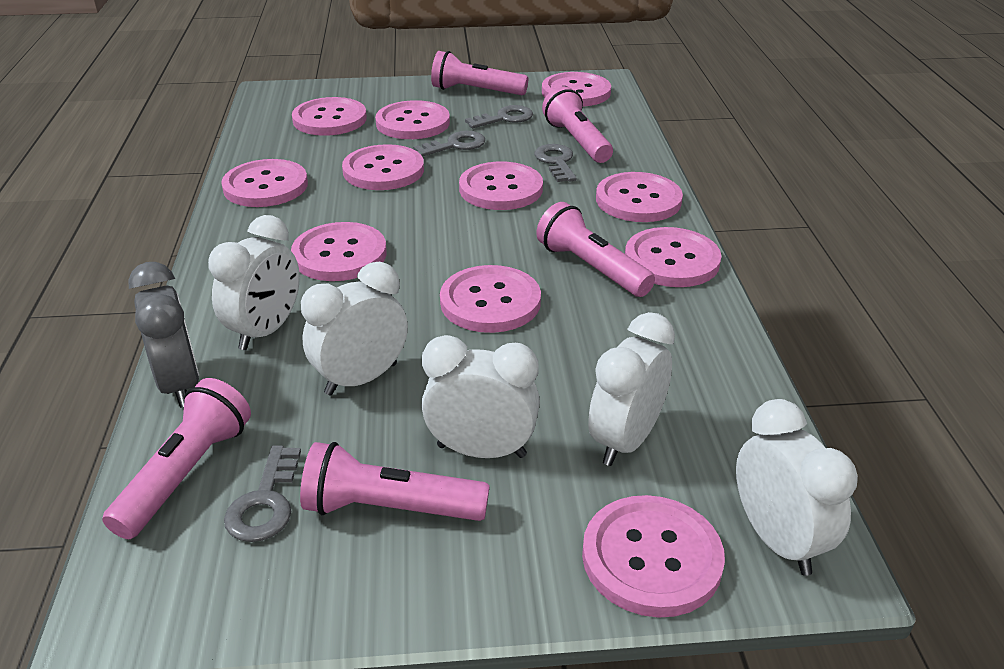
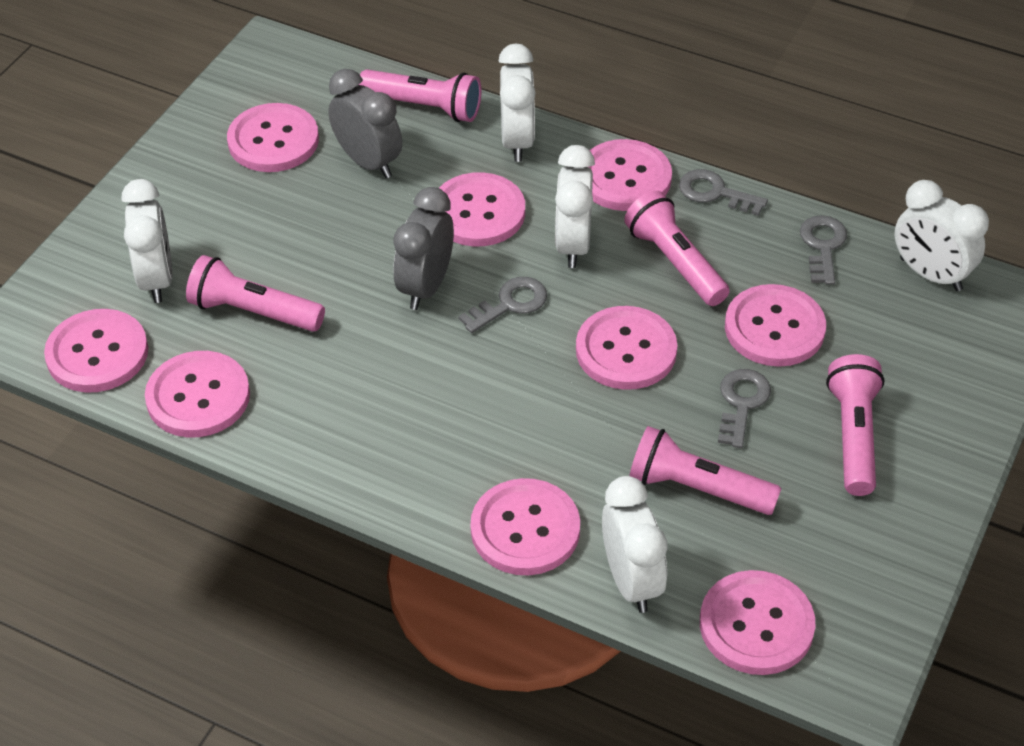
grey clock: [128,262,199,408] = 1 -> [328,69,402,178] [393,187,454,310] = 2
pink button: [221,159,308,207] [291,222,387,281] [292,97,367,136] [342,144,424,190] [375,100,450,139] [440,265,541,333] [459,162,543,210] [542,72,611,107] [582,495,725,618] [596,172,683,222] [625,227,722,287] = 11 -> [44,309,148,393] [145,351,250,437] [227,103,319,172] [439,172,525,246] [470,478,580,575] [576,306,677,390] [588,139,672,211] [700,570,815,675] [725,284,826,367] = 9

